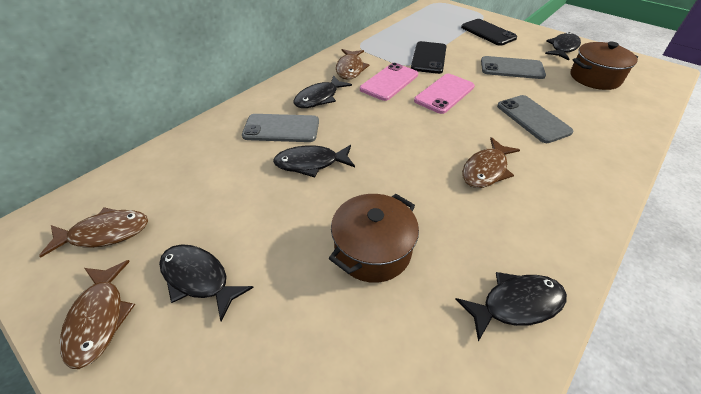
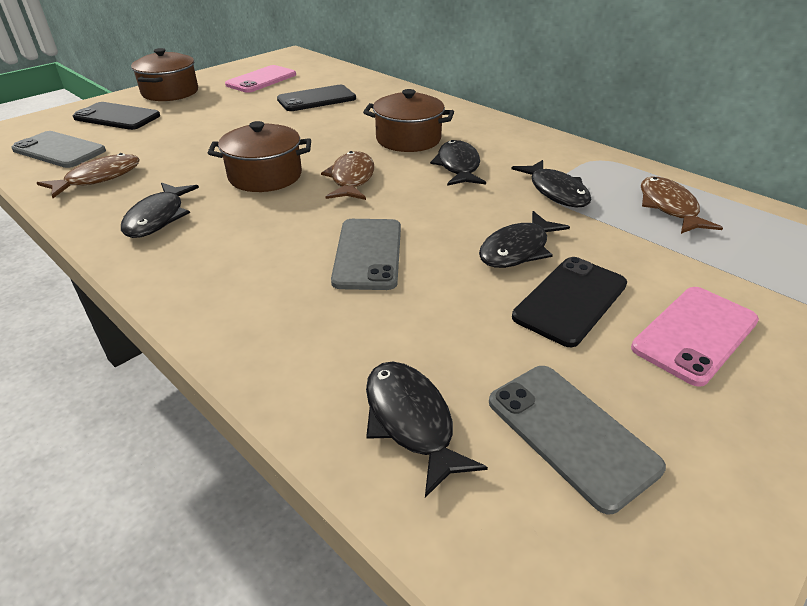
black phone: [411,41,446,74] [461,19,517,46] = 2 -> [73,102,160,130] [277,85,356,111] [512,257,627,347] = 3
brown fish: [39,207,148,257] [60,260,135,369] [336,49,369,80] [462,137,520,188] = 4 -> [37,153,140,198] [321,151,374,200] [641,176,723,234] = 3
brown pot: [329,194,419,283] [571,42,638,90] = 2 -> [131,48,198,101] [208,121,311,192] [363,89,454,152] = 3

